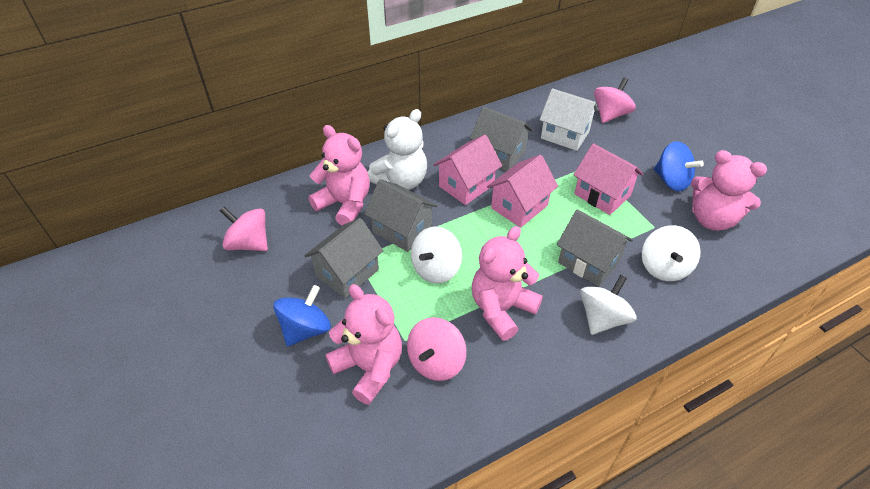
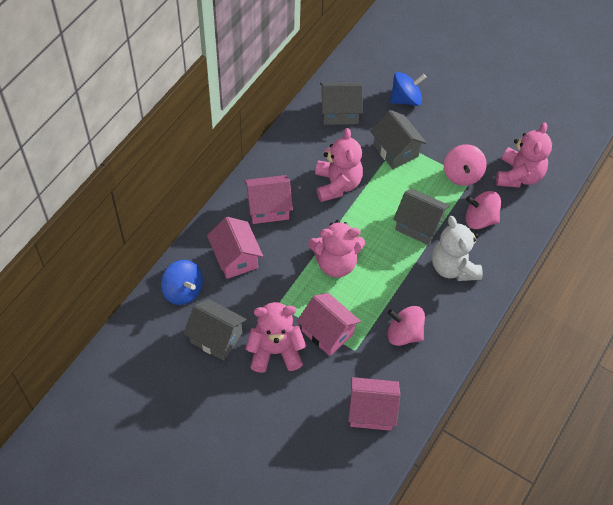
pink house: [433,135,502,205] [487,155,558,228] [573,143,643,215] = 3 -> [207,217,263,279] [245,175,293,224] [297,293,361,356] [348,377,400,431] = 4
white house: [540,88,599,151] = 1 -> none = 0
white spinning top: [411,227,462,284] [580,275,637,335] [642,225,701,281] = 3 -> none = 0

